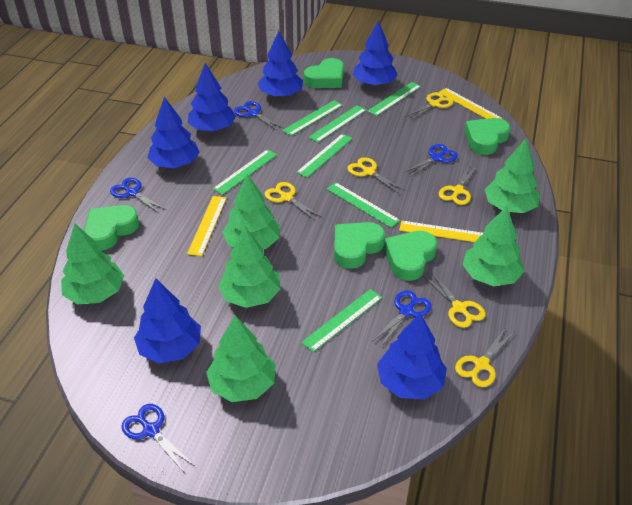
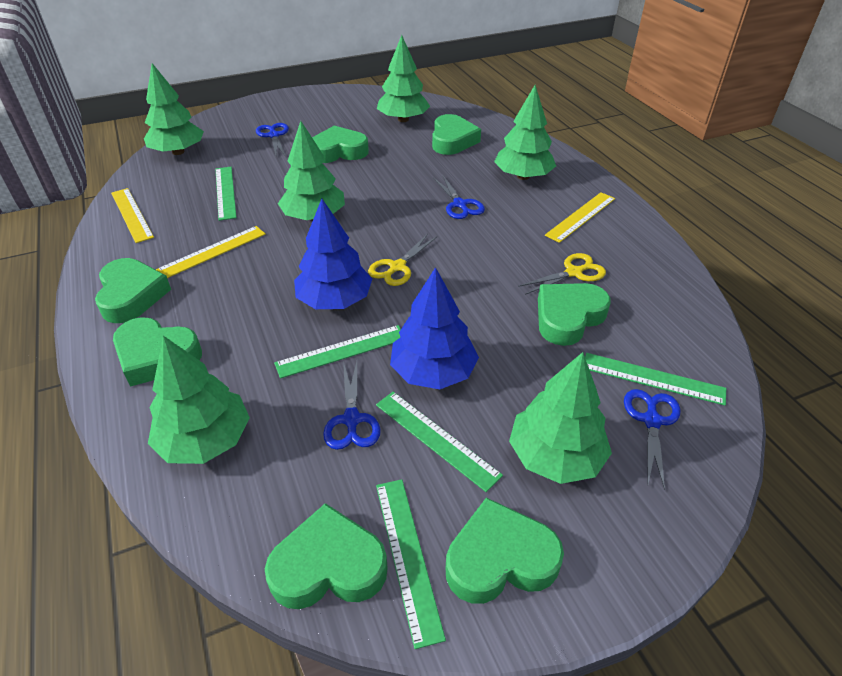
blue scissors: [110,178,167,214] [121,404,195,472] [234,101,283,131] [373,290,431,347] [403,144,458,177] = 5 -> [256,123,289,157] [323,361,381,450] [433,176,485,219] [624,389,681,490] = 4
blue tree: [134,278,201,363] [147,97,200,168] [188,63,236,131] [258,31,303,98] [352,20,398,87] [377,313,447,399] = 6 -> [294,199,372,309] [390,267,479,389] = 2
green heart: [84,205,139,251] [304,58,344,88] [334,222,385,269] [384,231,437,281] [465,118,511,155] = 5 -> [95,258,171,323] [113,317,202,387] [265,503,388,609] [312,126,369,163] [432,114,481,155] [446,498,564,604] [538,283,611,346] = 7
green ruler: [213,150,277,195] [282,100,343,136] [296,134,353,177] [301,289,382,352] [308,105,366,143] [327,182,400,228] [367,82,421,116] = 7 -> [216,167,237,221] [274,325,401,379] [376,392,503,492] [376,479,446,649] [585,353,726,406] = 5
yellow scissors: [265,182,322,221] [347,157,404,193] [404,92,453,121] [423,272,486,328] [439,165,477,205] [455,328,514,387] = 6 -> [368,234,437,286] [518,253,606,295] = 2

